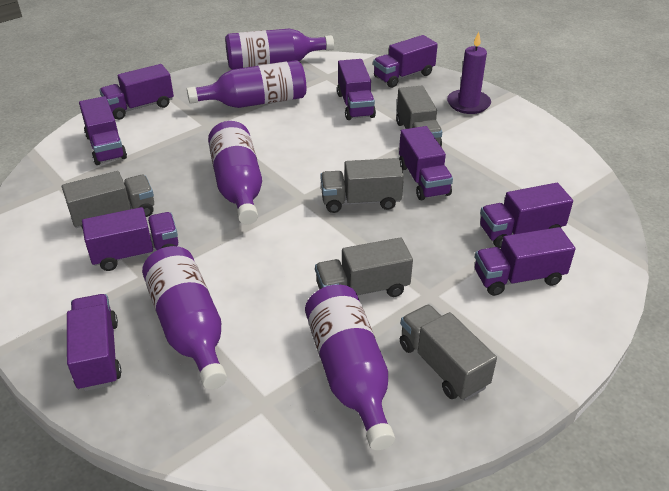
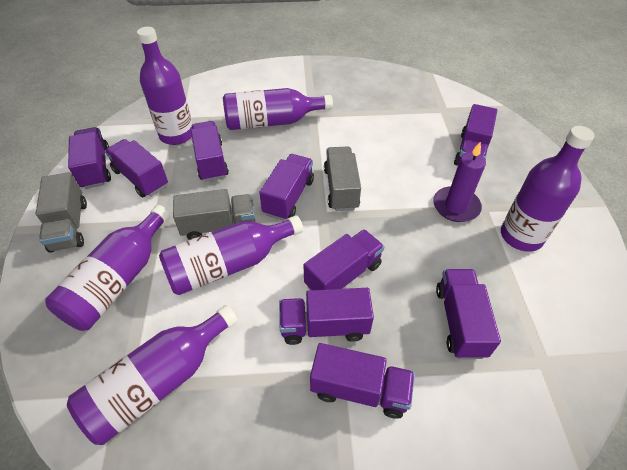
grey truck: [62,171,154,229] [315,237,413,297] [320,158,404,213] [396,86,442,147] [400,304,497,400] = 5 -> [36,172,87,253] [173,189,255,240] [324,147,361,211] = 3
purple bottle: [142,246,227,390] [187,60,306,108] [208,121,262,225] [225,29,334,69] [305,285,395,450] = 5 -> [45,205,171,331] [67,305,238,445] [137,27,193,145] [159,215,303,295] [223,88,333,130] [501,126,594,252] = 6

